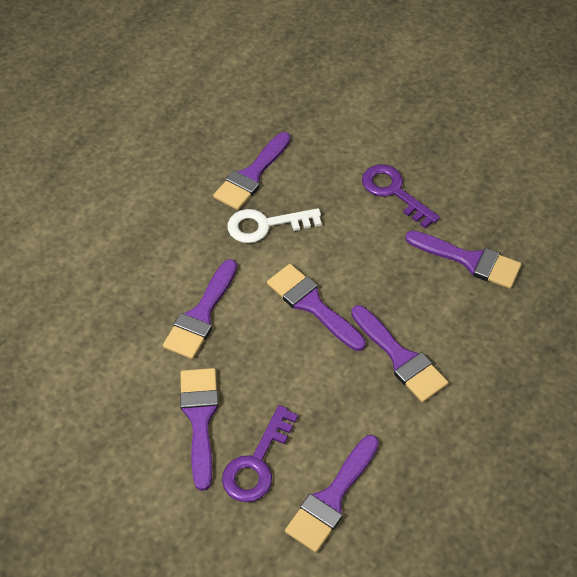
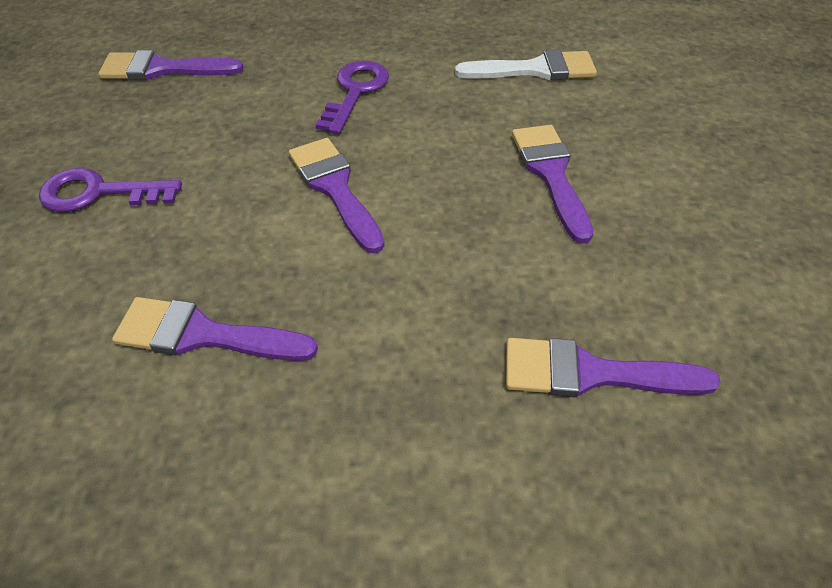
purple brush: [163,259,237,359] [180,368,218,491] [213,132,291,210] [267,264,366,351] [285,435,379,552] [351,305,448,402] [405,231,521,289] = 7 -> [98,50,244,80] [112,297,318,361] [289,138,385,254] [506,338,721,397] [512,125,594,244] = 5
white brush: none = 0 -> [455,50,597,80] = 1
white key: [227,208,322,243] = 1 -> none = 0

